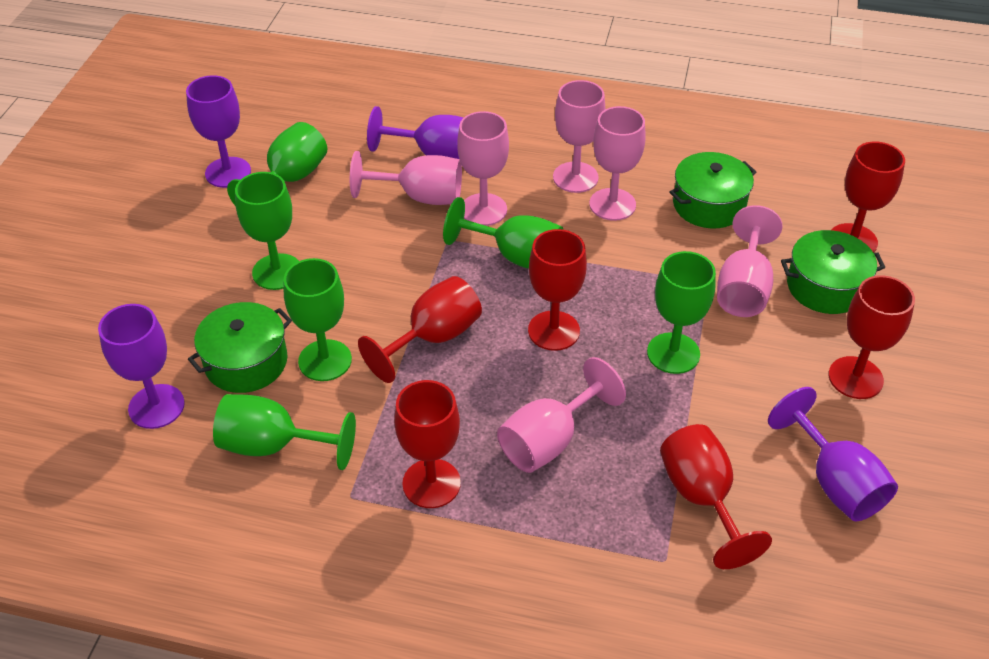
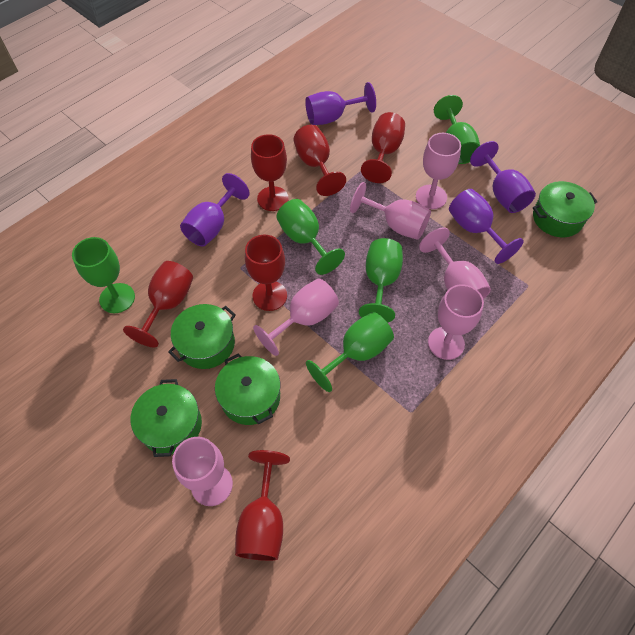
green goblet: [213,394,356,470] [227,122,327,206] [235,172,299,290] [284,258,352,381] [443,197,564,269] [647,251,716,374] = 6 -> [72,237,135,313] [276,199,345,275] [306,312,394,392] [359,238,403,323] [434,95,480,164] = 5
green pot: [188,302,292,393] [670,152,756,228] [781,230,885,314] = 3 -> [131,379,202,457] [168,304,236,369] [215,353,280,425] [533,181,597,237] = 4

